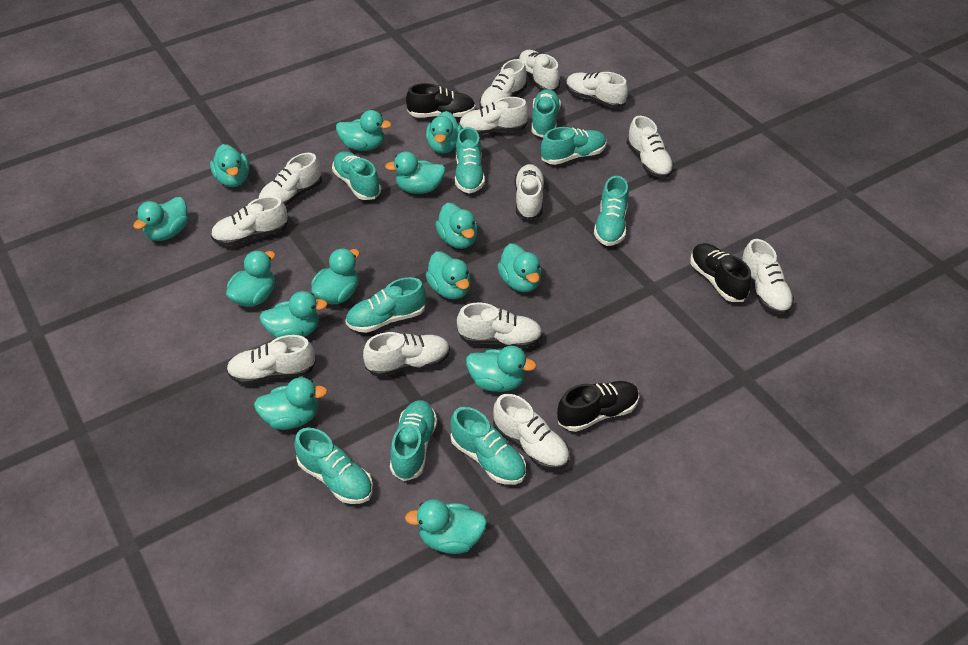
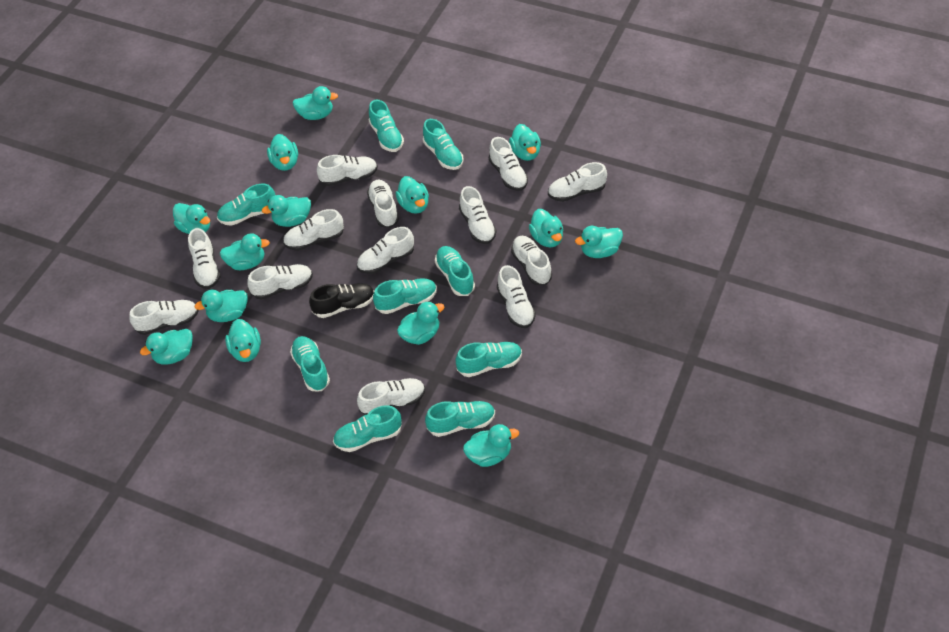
black shoe: [406,83,475,118] [557,381,639,432] [690,243,752,302] = 3 -> [309,283,374,318] = 1

